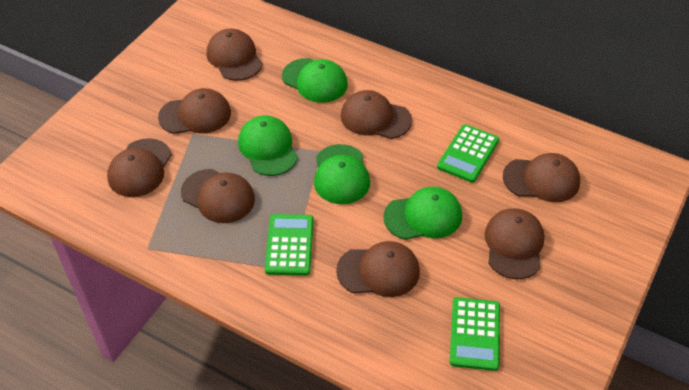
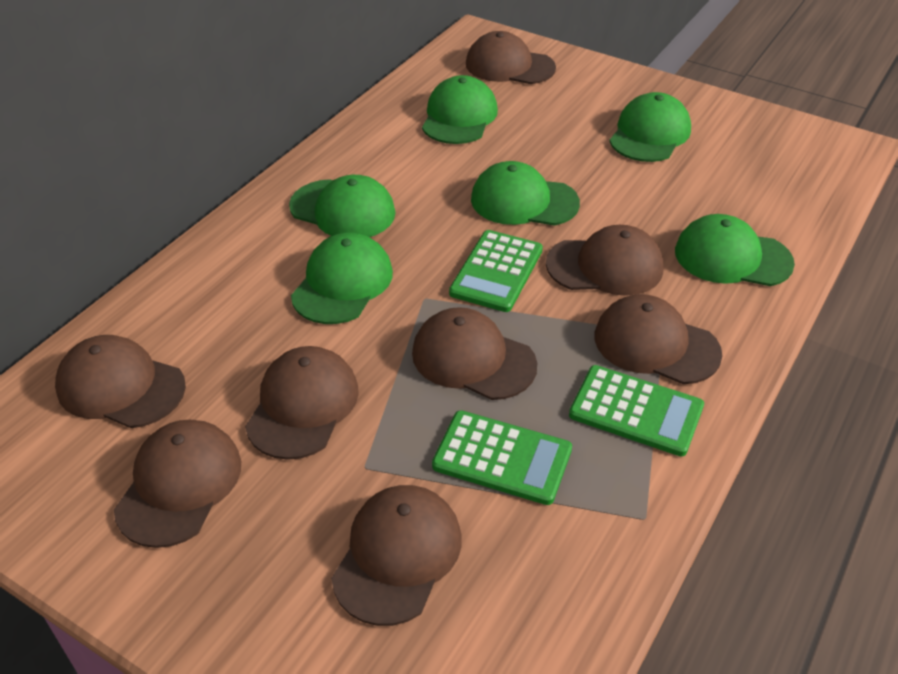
green cap: [238,115,298,176] [282,58,348,103] [314,144,370,204] [383,187,462,240] = 4 -> [289,175,396,237] [291,233,393,324] [422,75,498,144] [471,161,580,226] [609,92,691,162] [675,214,795,286] = 6

